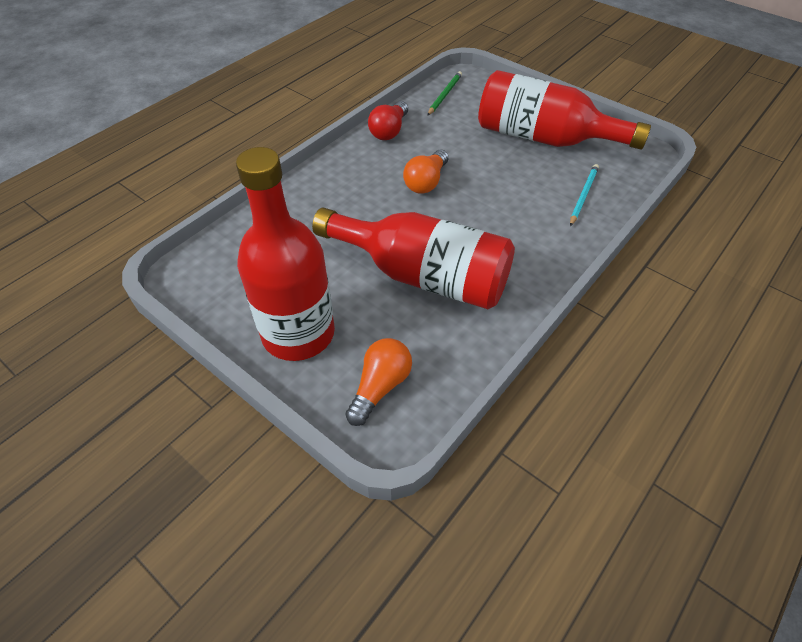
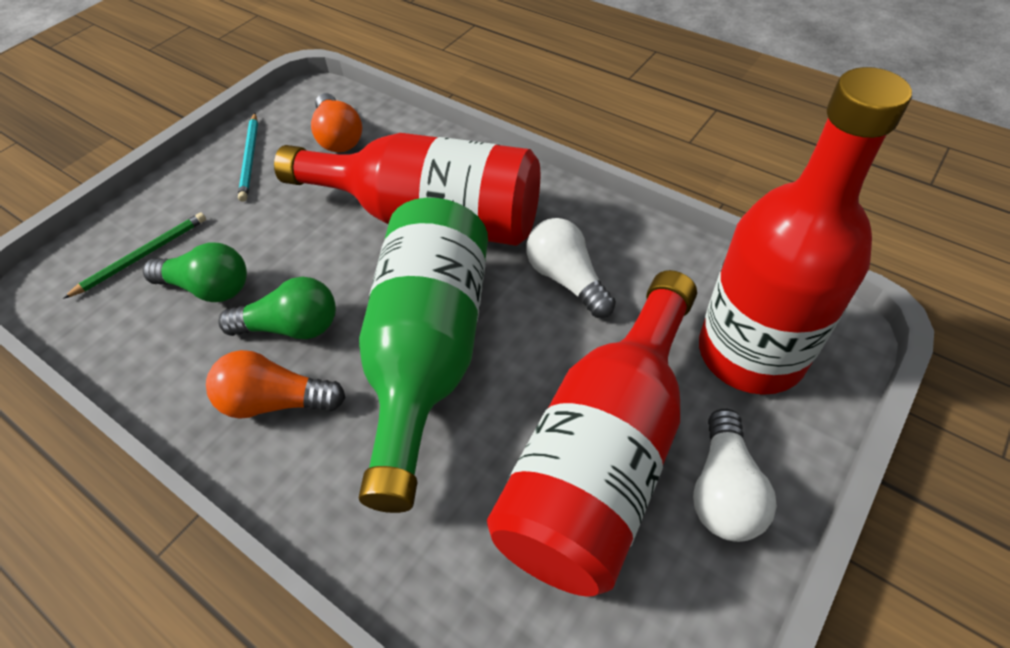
green bottle: none = 0 -> [359,198,488,513] = 1
green light bulb: none = 0 -> [143,243,247,302] [218,277,336,339] = 2
red light bulb: [368,101,408,140] = 1 -> none = 0
white light bulb: none = 0 -> [526,218,616,318] [693,409,777,542] = 2

